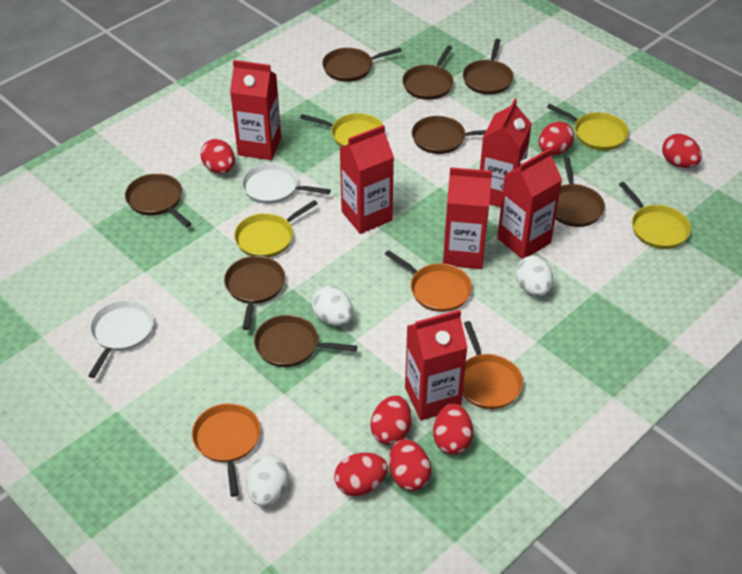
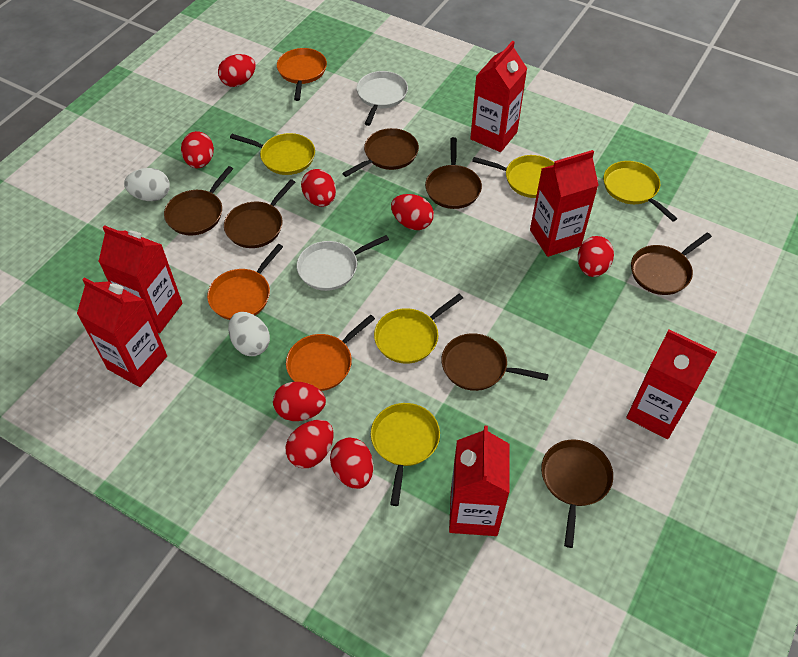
brown pan: [125,173,192,227] [224,256,285,330] [254,315,357,367] [322,48,402,82] [402,45,454,100] [412,116,486,154] [463,39,514,95] [555,157,605,227] = 8 -> [164,166,233,235] [224,179,295,248] [342,128,419,177] [425,137,482,209] [441,333,549,391] [541,440,613,548] [631,233,712,295] = 7
red egg: [200,139,235,174] [334,453,388,496] [371,395,411,445] [389,439,431,491] [433,404,473,454] [539,121,574,155] [662,134,702,168] = 7 -> [181,131,214,168] [218,54,256,87] [273,382,326,421] [286,420,334,468] [301,169,336,207] [330,437,373,489] [391,194,434,230] [578,236,614,277] = 8
white egg: [246,455,289,507] [312,286,353,326] [516,255,553,296] = 3 -> [124,168,170,201] [228,312,270,356] = 2
yellow pan: [234,200,318,258] [300,113,383,147] [547,104,629,150] [619,182,691,249] = 4 -> [230,133,315,175] [371,403,440,506] [374,294,463,364] [472,155,554,198] [603,161,677,222] = 5

